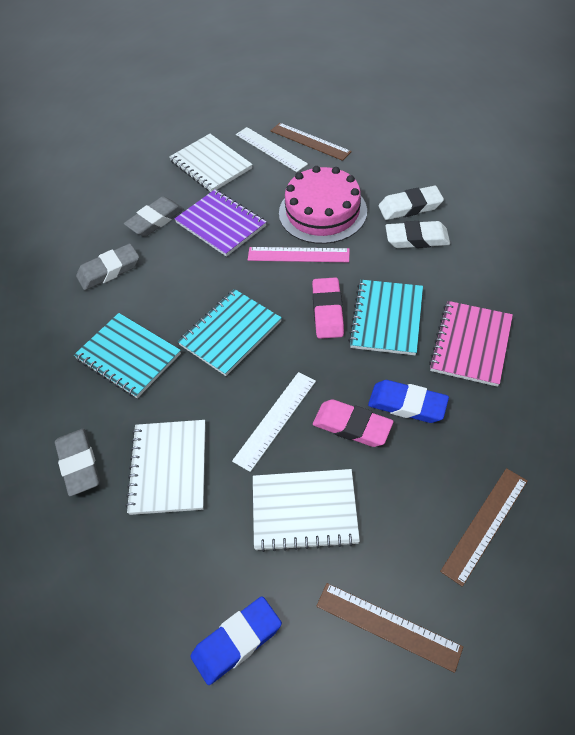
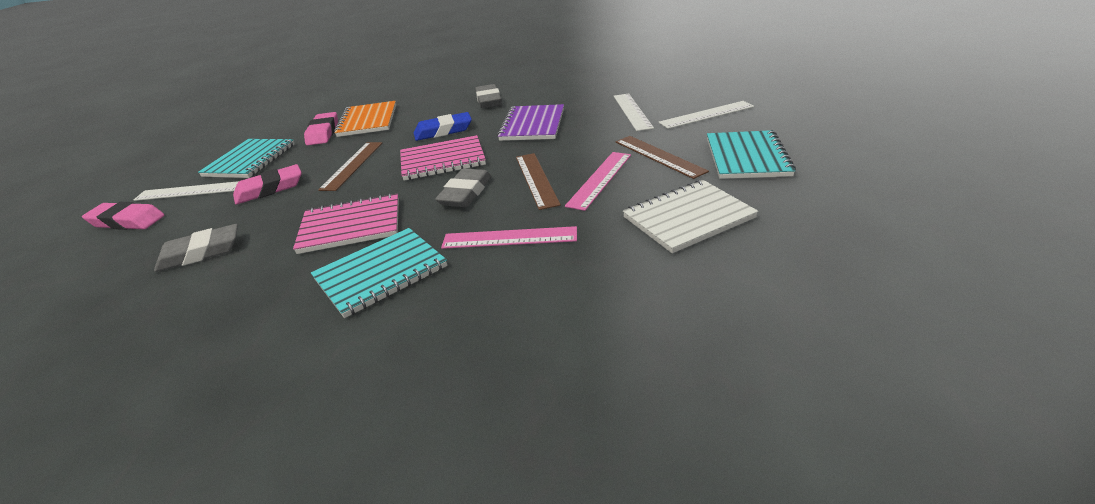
blue eraser: [190,596,282,685] [368,380,449,423] = 2 -> [414,112,472,141] = 1
orange notebook: none = 0 -> [334,101,396,137] = 1
pink cake: [279,166,367,244] = 1 -> none = 0
pink eraser: [312,277,344,339] [313,399,393,447] = 2 -> [82,202,164,230] [233,164,302,204] [304,112,338,145] = 3
pink notebook: [429,301,513,387] = 1 -> [293,193,399,254] [400,135,486,181] = 2
pink ruler: [248,247,350,262] = 1 -> [441,226,577,249] [565,152,631,211] = 2
white eraser: [379,186,444,220] [386,221,450,248] = 2 -> none = 0
white notebook: [126,420,206,515] [169,134,253,192] [253,469,360,552] = 3 -> [623,180,758,253] = 1
white ruler: [232,372,316,472] [236,127,308,172] = 2 -> [134,181,239,201] [614,94,654,131] [658,101,754,129] = 3

